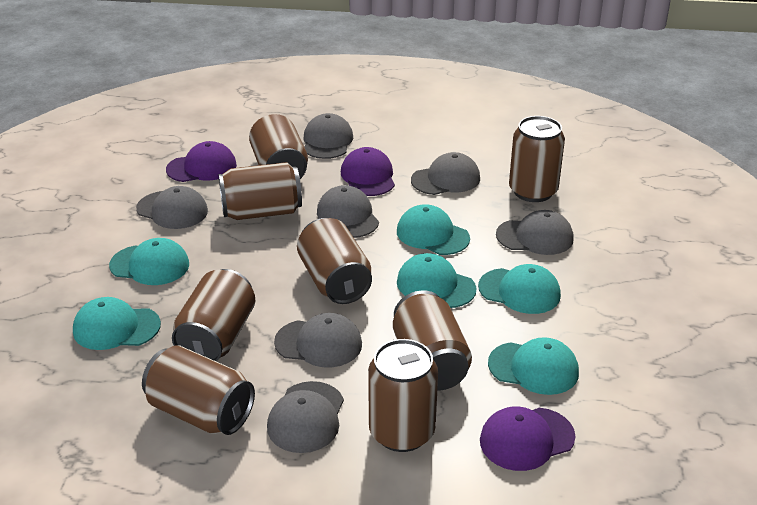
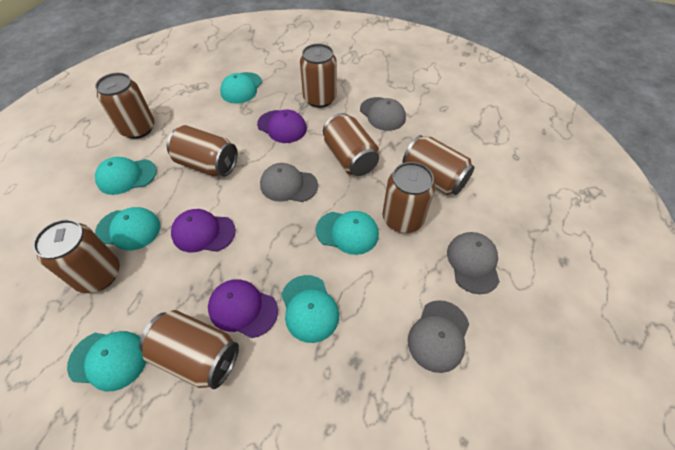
grey cap: [136,186,208,229] [267,381,344,453] [274,313,362,368] [304,113,353,159] [317,185,379,238] [411,152,480,195] [496,210,574,255] = 7 -> [260,163,318,202] [360,97,406,131] [408,300,469,373] [447,232,500,294] = 4

